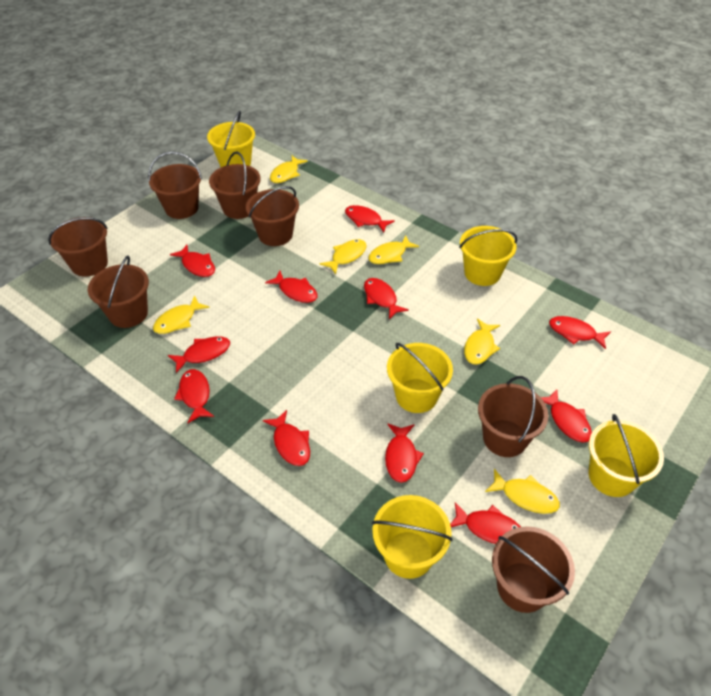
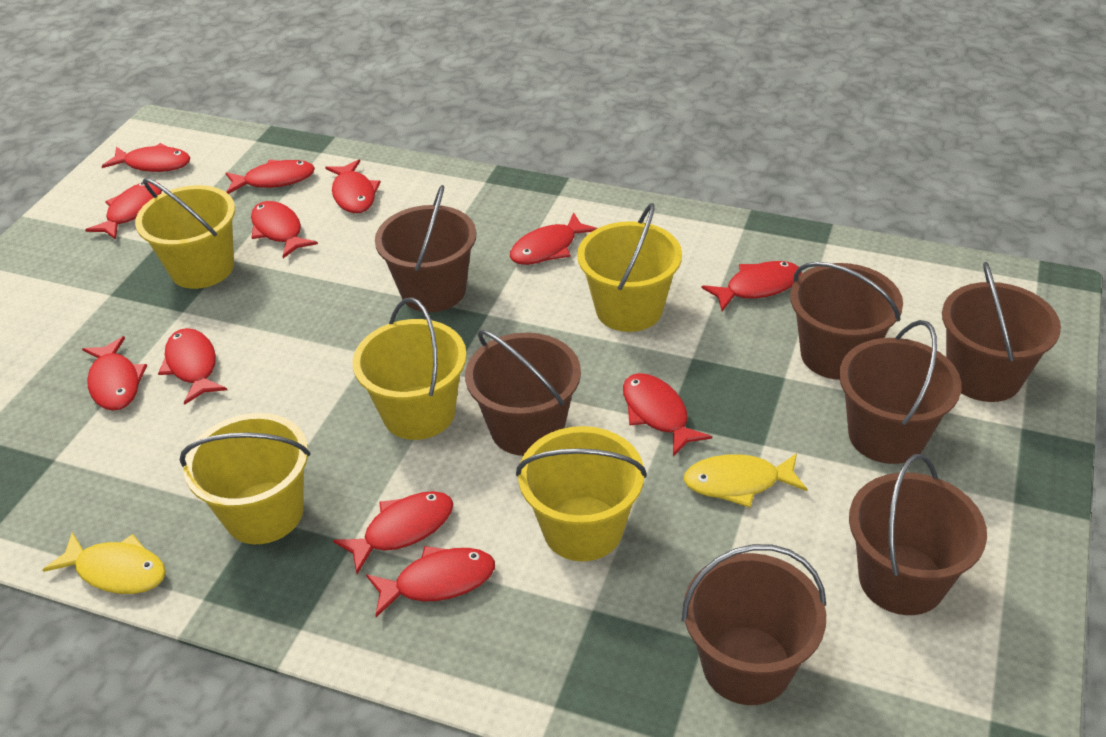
red fish: [168,336,230,373] [170,245,215,277] [174,369,214,423] [263,410,310,466] [265,271,318,303] [345,205,395,232] [364,278,409,319] [385,424,424,483] [450,502,521,544] [541,389,592,443] [549,316,611,349] = 11 -> [82,336,147,411] [85,181,162,240] [101,143,190,172] [158,328,227,405] [226,160,315,194] [251,201,318,258] [325,159,381,213] [333,491,453,574] [366,546,495,617] [510,212,598,265] [623,373,712,456] [701,261,802,311] = 12
yellow fish: [153,295,209,334] [270,156,308,183] [320,239,367,274] [369,235,419,264] [464,319,500,365] [485,469,560,514] = 6 -> [43,532,166,594] [684,453,808,507] = 2

